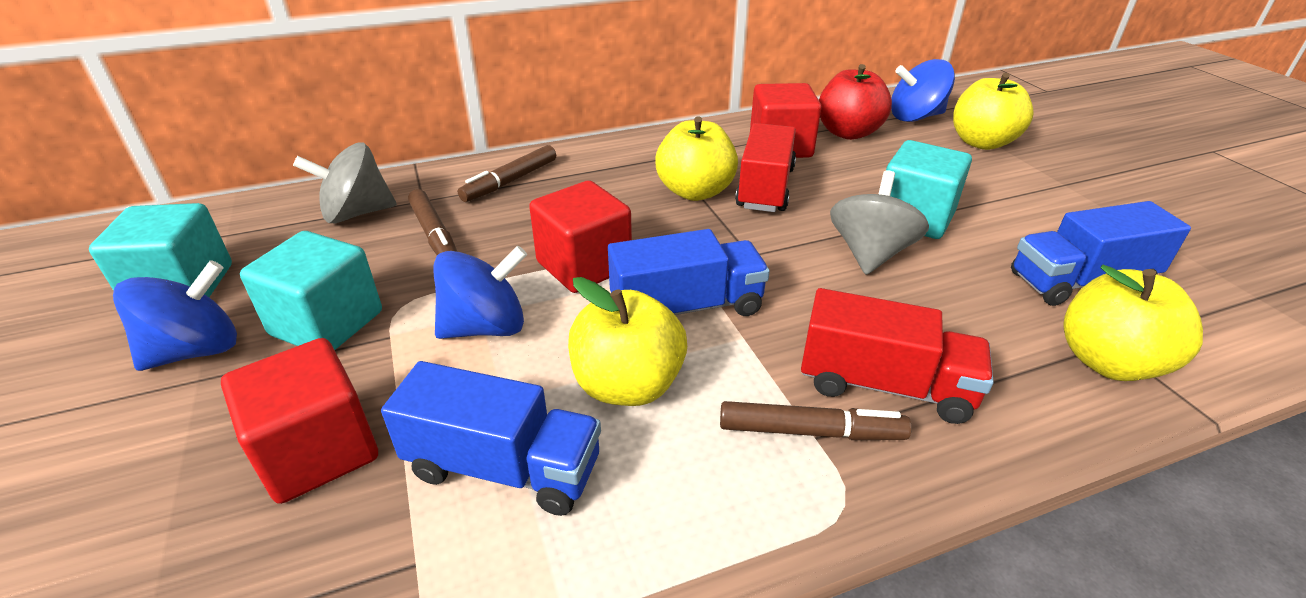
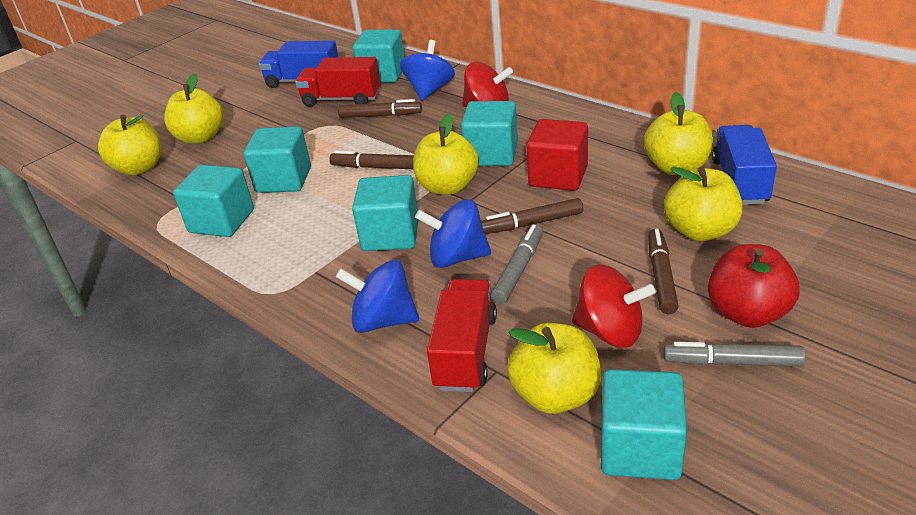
blue truck: [381,361,601,516] [608,229,770,316] [1011,201,1191,306] = 3 -> [259,41,338,88] [712,125,777,205] = 2
brown marker: [408,189,457,255] [458,145,556,202] [720,401,912,440] = 3 -> [329,151,414,169] [338,99,422,118] [481,198,583,234] [648,229,679,314] = 4
grey marker: none = 0 -> [491,224,543,304] [664,342,806,366] = 2
grey spinning top: [293,143,397,223] [830,170,929,275] = 2 -> none = 0
red cube: [221,338,378,504] [529,180,632,293] [750,83,822,158] = 3 -> [526,119,588,191] = 1
red spinning top: none = 0 -> [462,62,513,107] [572,264,655,348] = 2
turquoise cube: [89,203,232,297] [240,231,382,350] [886,140,972,239] = 3 -> [173,164,254,237] [244,126,311,193] [352,175,418,251] [353,29,405,83] [461,101,518,166] [601,369,687,480] = 6
yellow apple: [568,277,687,406] [655,116,738,201] [953,73,1034,150] [1063,265,1203,381] = 4 -> [98,115,161,175] [164,73,223,144] [413,113,479,195] [507,323,601,414] [644,92,713,175] [664,166,743,241] = 6

